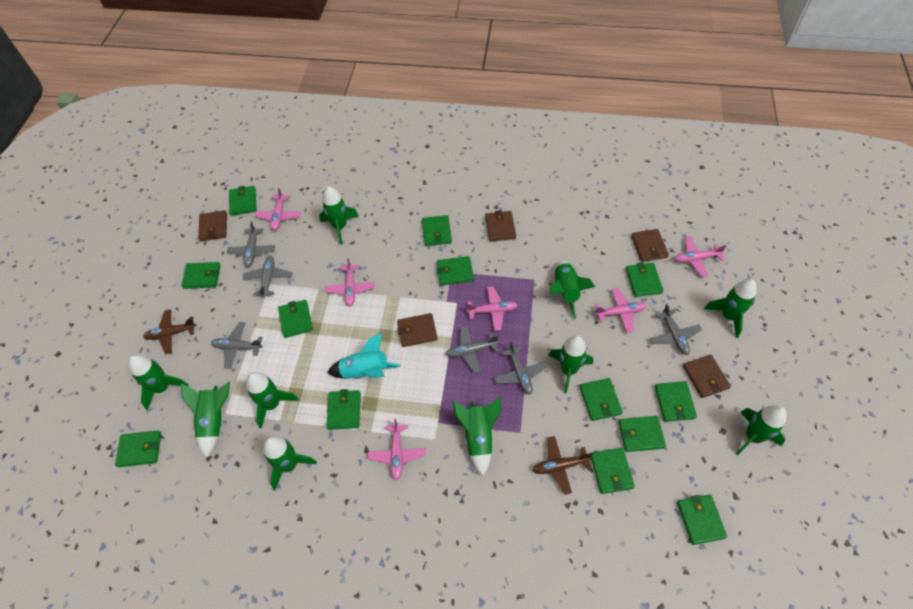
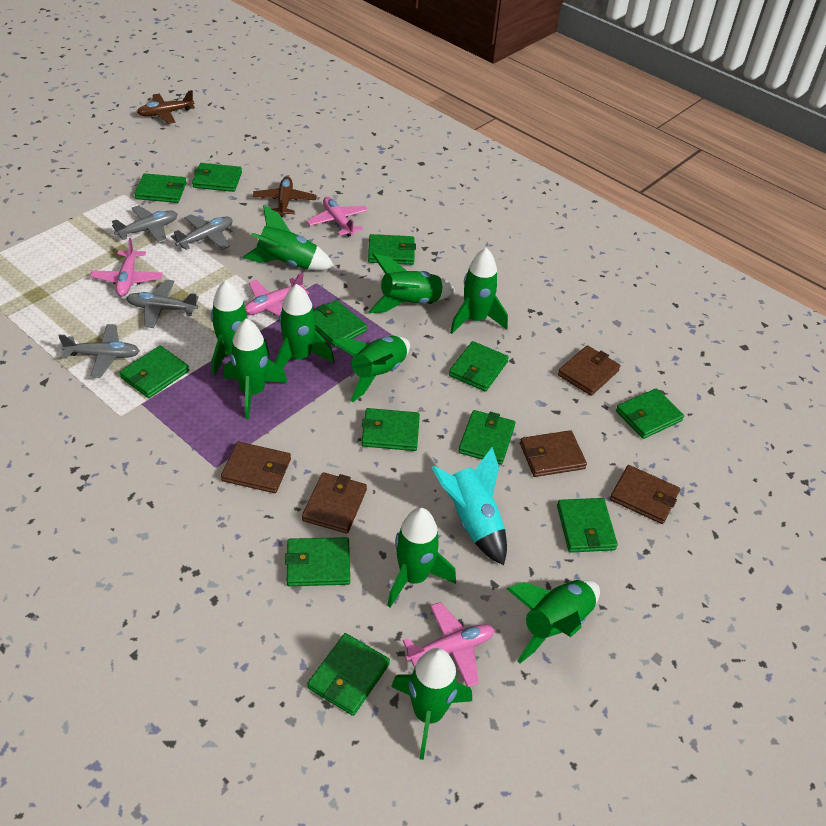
green wallet: [115,430,161,467] [181,262,221,289] [229,186,257,216] [278,300,313,338] [326,389,361,430] [422,215,452,246] [437,256,474,286] [580,378,623,421] [591,448,635,494] [618,416,666,452] [626,262,664,297] [655,381,697,422] [677,495,727,545] = 13 -> [119,346,189,398] [135,173,187,203] [192,163,242,192] [285,537,350,586] [307,633,390,716] [313,300,367,348] [362,408,420,451] [368,234,416,265] [449,341,509,392] [458,410,515,465] [557,498,618,553] [616,388,684,439] = 12
grey plane: [211,322,263,369] [227,221,275,267] [243,256,292,298] [446,326,499,373] [494,341,547,395] [650,304,702,355] = 6 -> [58,324,140,378] [112,205,177,243] [126,280,199,328] [171,214,232,250] = 4
pink plane: [255,188,301,231] [325,258,375,306] [368,419,426,480] [466,286,518,331] [595,288,646,333] [674,236,726,277] = 6 -> [90,238,163,297] [245,272,309,317] [307,197,368,237] [403,602,495,687] = 4

